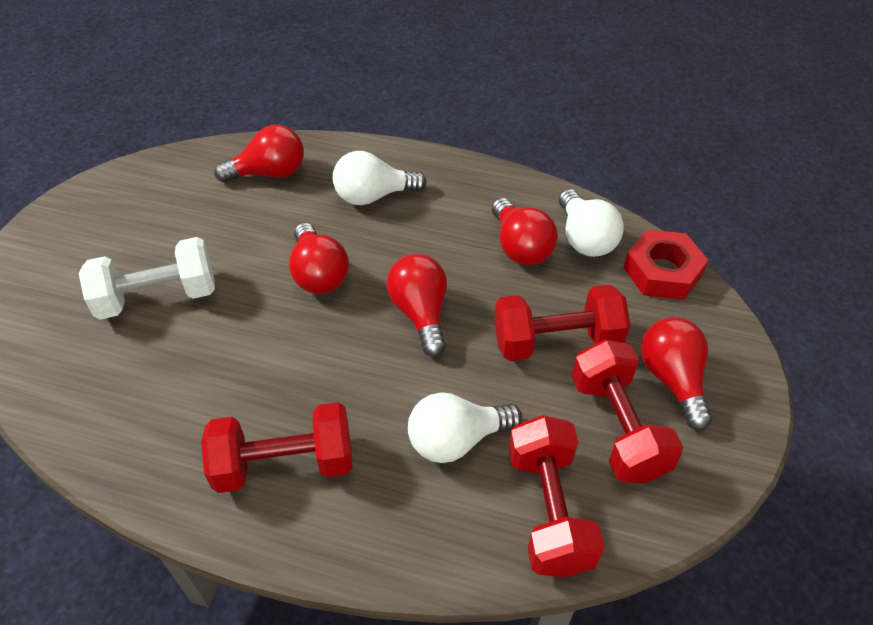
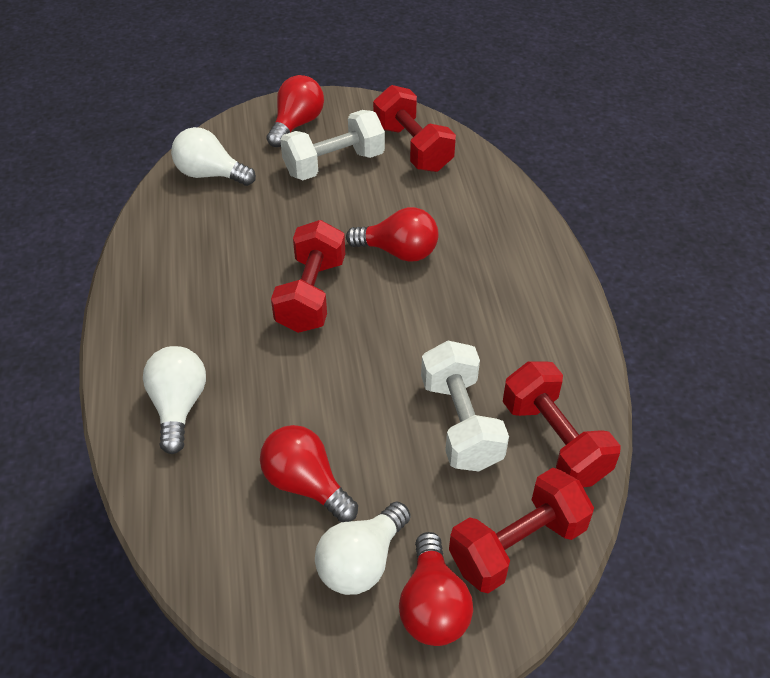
red light bulb: [214,125,304,183] [289,223,349,294] [386,254,447,357] [492,198,558,265] [641,317,712,430] = 5 -> [260,425,358,522] [266,75,324,147] [346,207,439,262] [399,532,473,646] = 4
red nut: [623,229,708,300] = 1 -> none = 0
white dumbbell: [79,237,215,320] = 1 -> [280,110,385,180] [421,340,509,472] = 2

